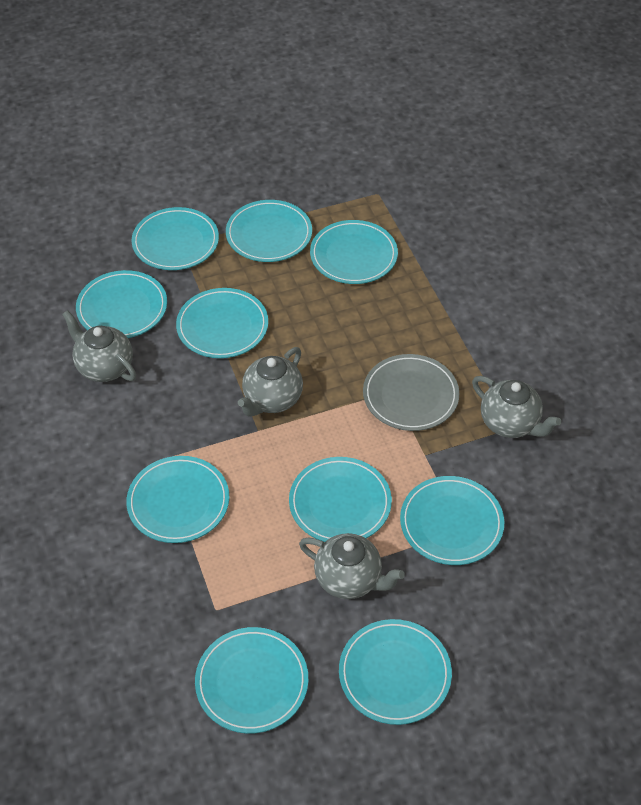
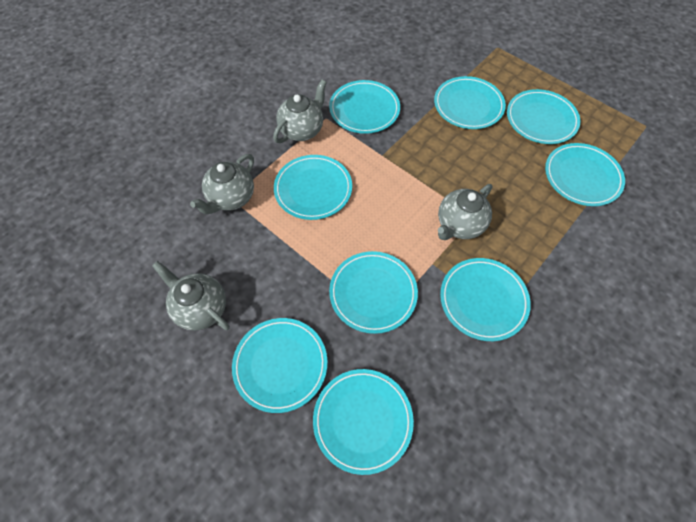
grey plate: [363,354,459,431] = 1 -> none = 0
turquoise plate: [76,270,167,338] [126,456,229,543] [132,207,219,270] [176,288,268,358] [195,627,308,734] [226,200,312,262] [289,457,392,542] [310,220,398,284] [339,619,452,725] [400,476,504,565] = 10 -> [232,318,327,413] [274,155,352,220] [313,369,414,475] [329,80,400,134] [329,251,418,334] [434,76,506,129] [440,258,531,341] [507,89,580,144] [545,143,625,206] = 9

